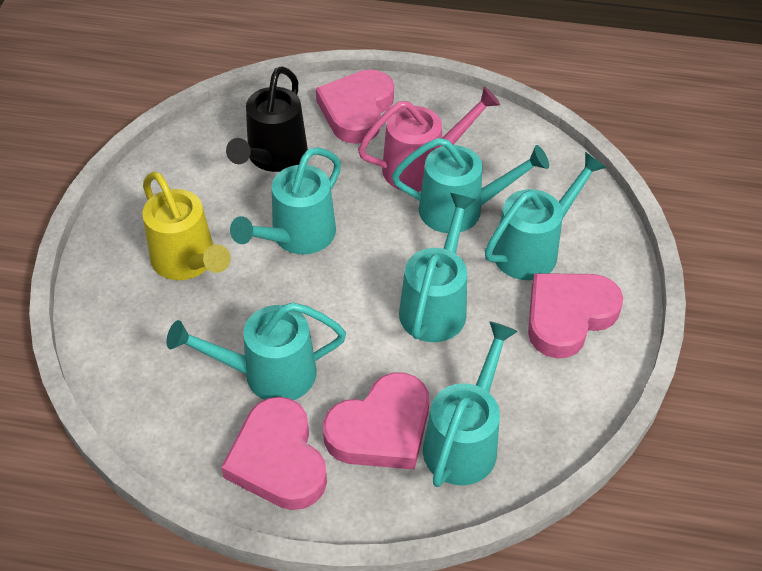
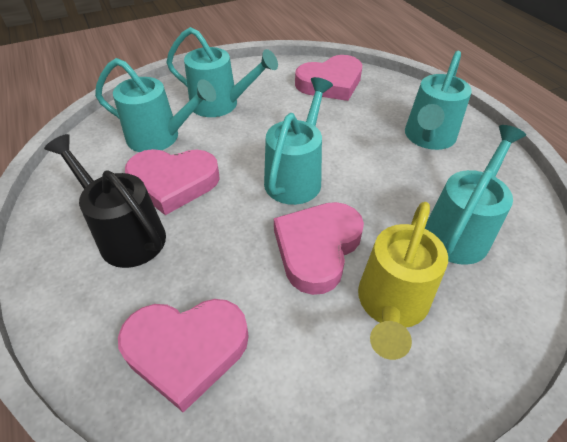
pink watering can: [358,86,500,192] = 1 -> none = 0
turquoise watering can: [166,302,346,400] [230,147,341,254] [392,138,549,233] [399,193,476,342] [423,321,518,487] [485,152,606,280] = 6 -> [95,58,216,152] [167,27,278,117] [264,77,333,205] [405,51,472,150] [425,125,526,265] = 5

